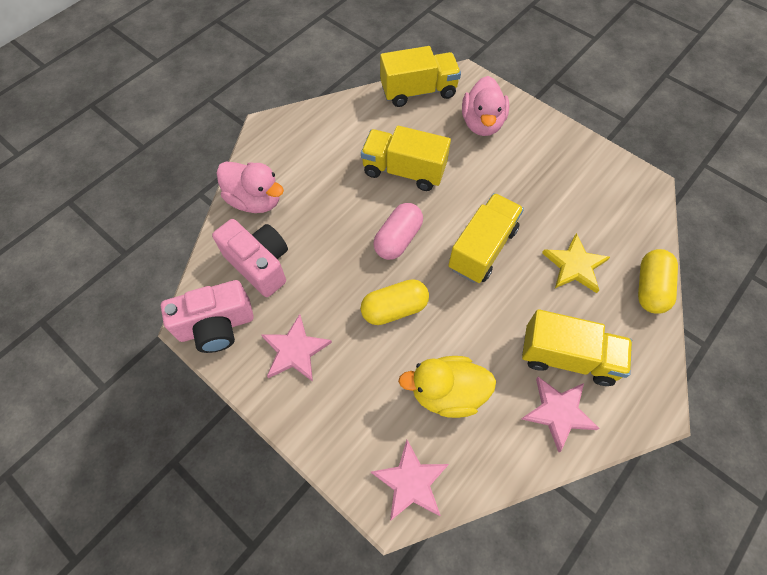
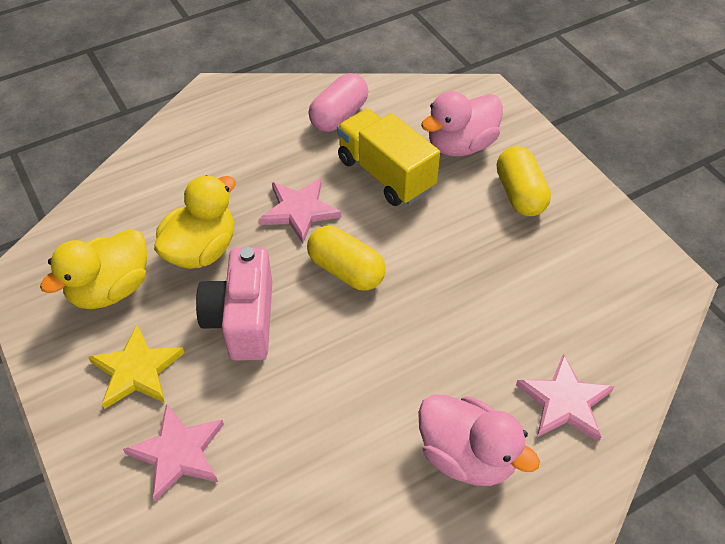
pink camera: [161,280,254,353] [212,219,288,297] = 2 -> [196,247,272,361] = 1
yellow duck: [398,356,496,418] = 1 -> [40,229,147,309] [154,175,236,269] = 2
yellow truck: [361,126,451,191] [380,46,461,107] [448,193,524,283] [522,309,632,386] = 4 -> [337,109,440,206] = 1

